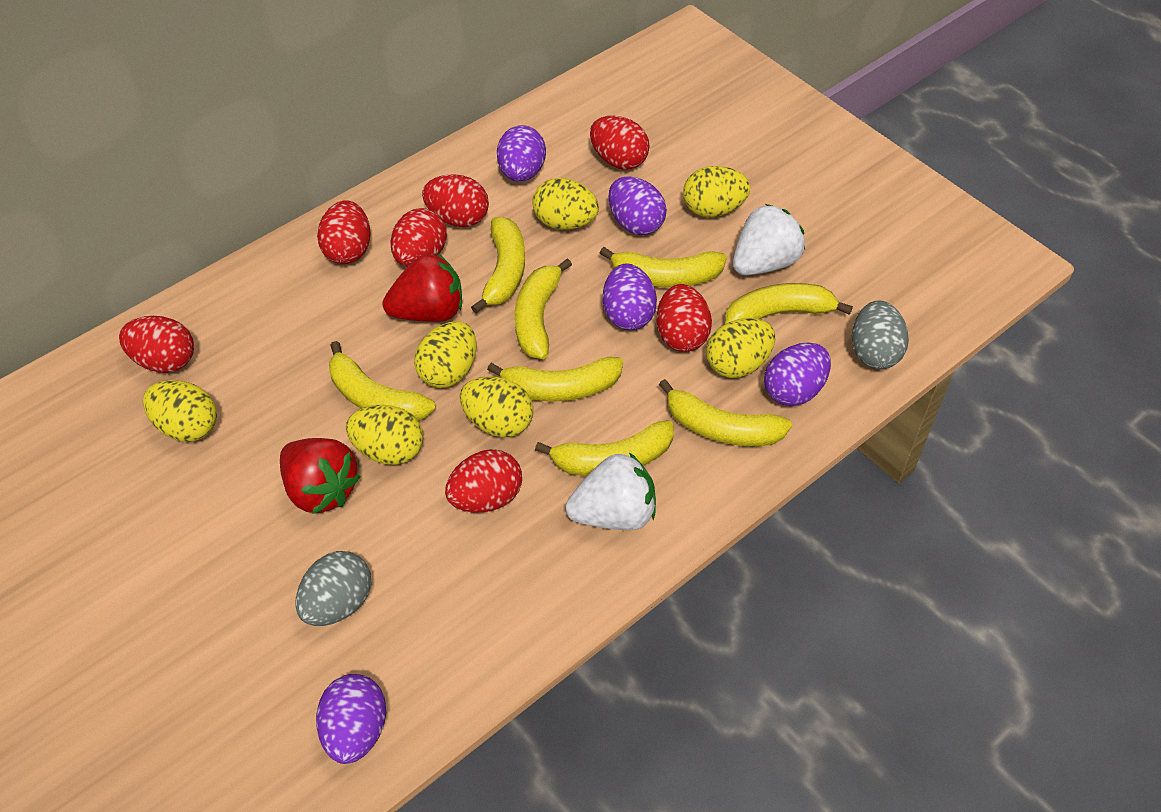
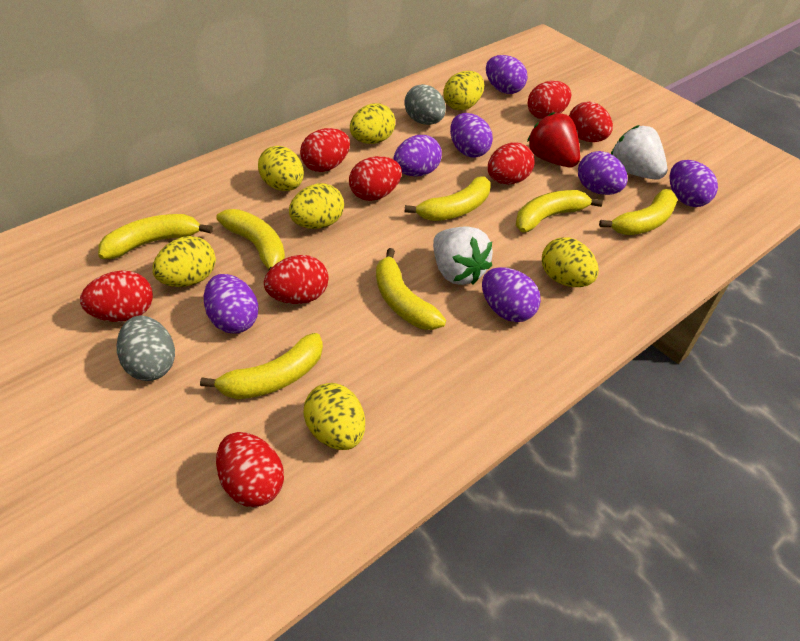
purple egg: [316,674,386,764] [497,125,546,182] [603,264,657,330] [608,176,667,235] [764,343,831,406] = 5 -> [204,274,258,334] [393,135,442,177] [450,113,493,158] [482,267,541,322] [486,55,527,94] [578,151,628,195] [669,160,718,207] = 7
red egg: [119,316,194,373] [317,200,371,264] [390,208,447,267] [422,174,489,227] [445,449,522,513] [590,116,650,169] [657,284,712,352] = 7 -> [80,271,153,322] [216,432,284,507] [264,255,329,304] [300,128,350,172] [349,156,402,201] [488,143,535,184] [528,81,571,119] [569,102,613,142] = 8
red strawberry: [280,438,361,514] [383,253,462,322] = 2 -> [527,112,580,167] = 1
yellow banana: [329,341,435,420] [471,217,525,313] [487,357,623,402] [515,258,572,359] [535,420,674,476] [600,247,727,287] [659,379,792,446] [725,283,853,324] = 8 -> [98,214,213,259] [200,333,323,399] [216,209,285,270] [376,248,446,330] [405,177,491,221] [516,190,603,232] [599,189,678,235] = 7

